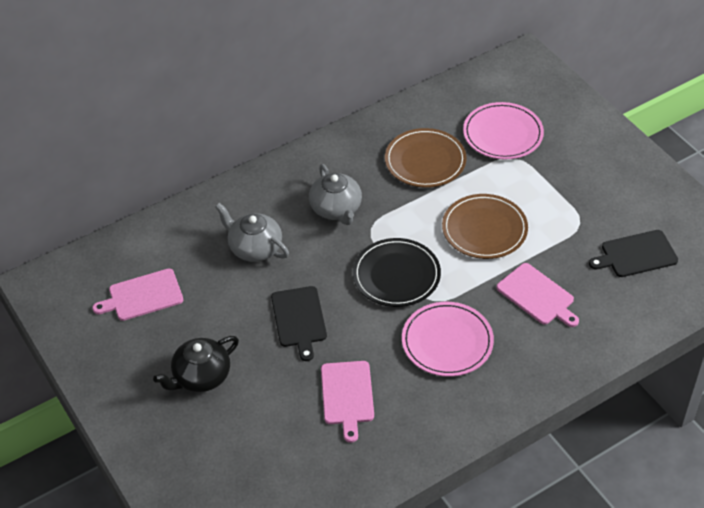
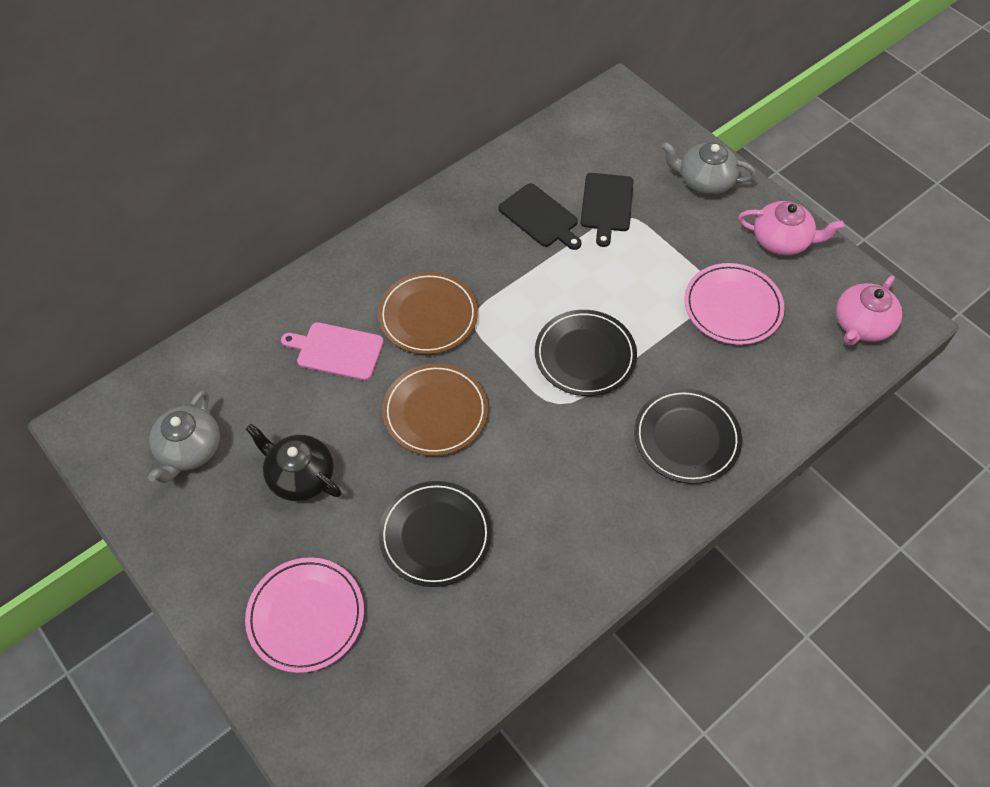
black plate: [353,238,441,307] = 1 -> [378,481,492,587] [535,310,637,396] [634,388,742,484] = 3
pink cutting board: [92,269,183,321] [321,361,374,443] [496,263,579,327] = 3 -> [281,322,384,381] = 1
pink teapot: none = 0 -> [738,201,844,256] [836,275,902,346] = 2

